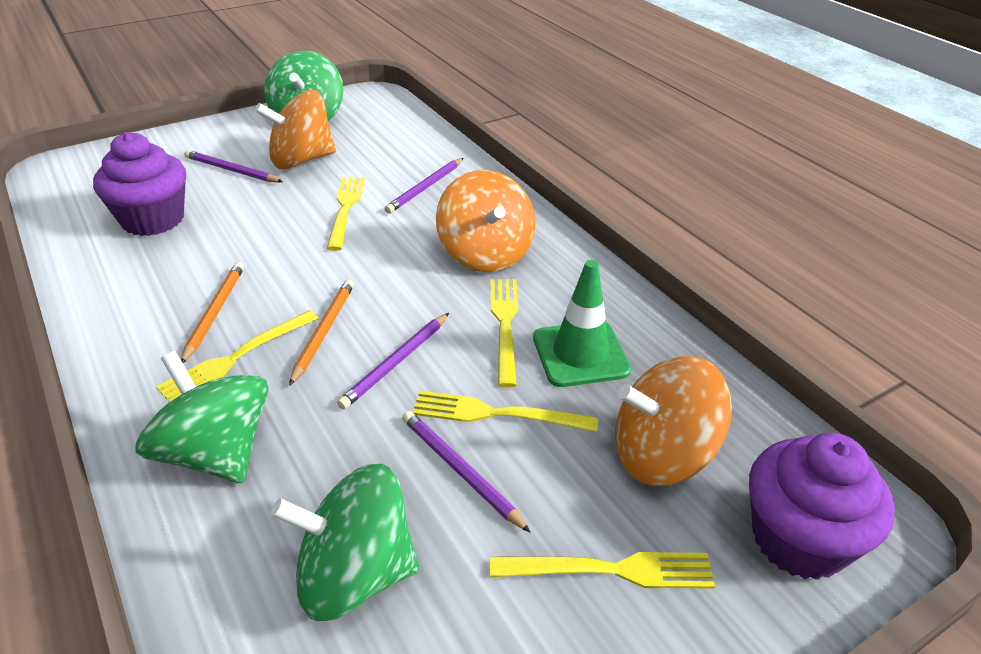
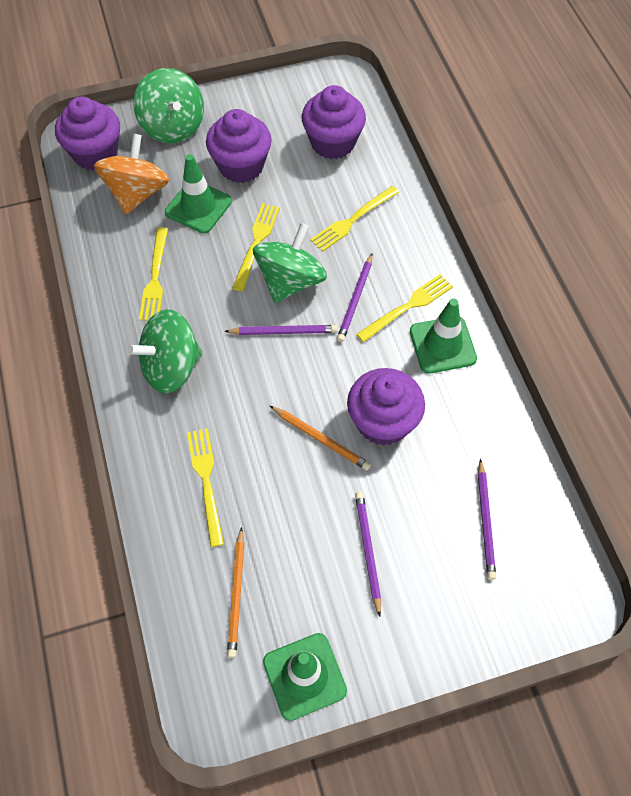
green traffic cone: [533,260,631,387] = 1 -> [165,154,232,233] [263,633,347,721] [410,298,477,374] = 3
orange spinning top: [255,90,336,169] [436,170,536,272] [615,356,732,486] = 3 -> [94,133,169,214] = 1
purple cupcake: [93,132,186,236] [749,433,895,580] = 2 -> [55,96,120,171] [206,109,272,183] [302,85,366,159] [347,368,425,446] = 4

